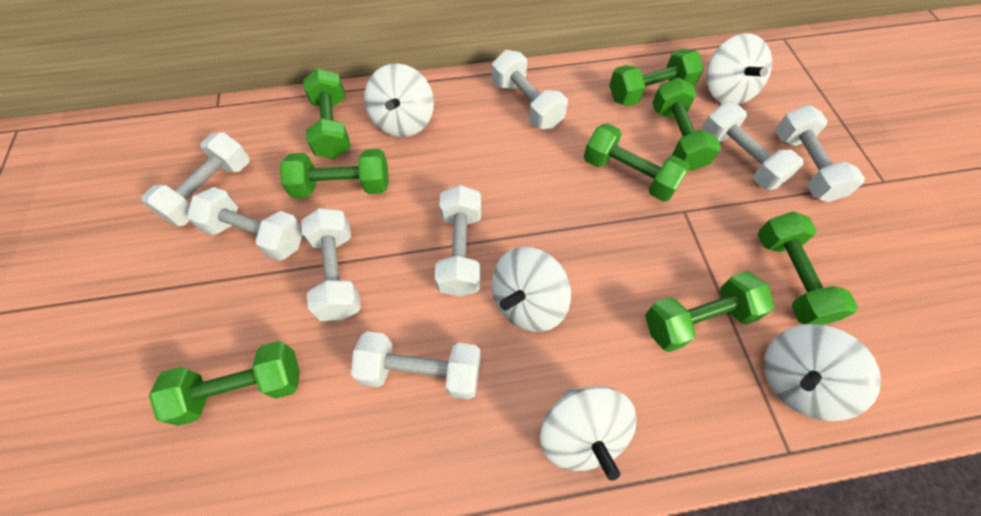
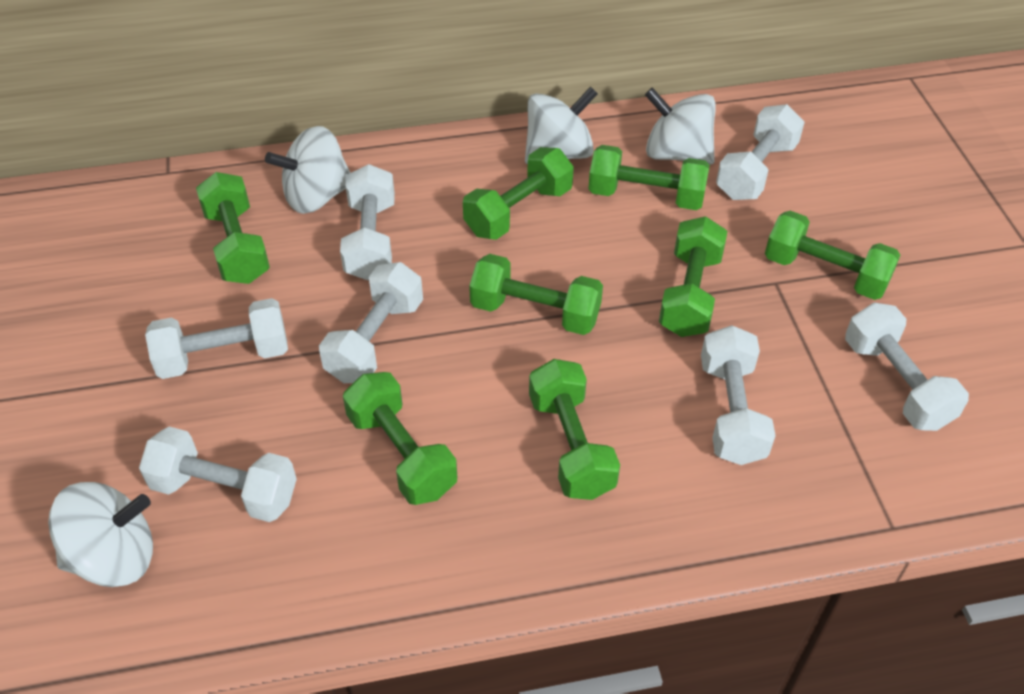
white dumbbell: [142,132,249,226] [187,187,303,261] [301,208,361,321] [351,331,481,400] [435,185,481,297] [492,50,568,129] [702,103,803,190] [775,105,865,202] = 8 -> [139,427,297,522] [145,298,288,379] [319,262,423,383] [340,164,395,280] [701,325,775,465] [716,104,805,200] [845,302,969,431] = 7
white spinning top: [364,63,434,137] [492,247,571,332] [540,386,636,481] [707,33,772,105] [764,324,881,421] = 5 -> [48,482,153,587] [265,126,351,214] [525,86,598,164] [645,88,716,165] = 4

